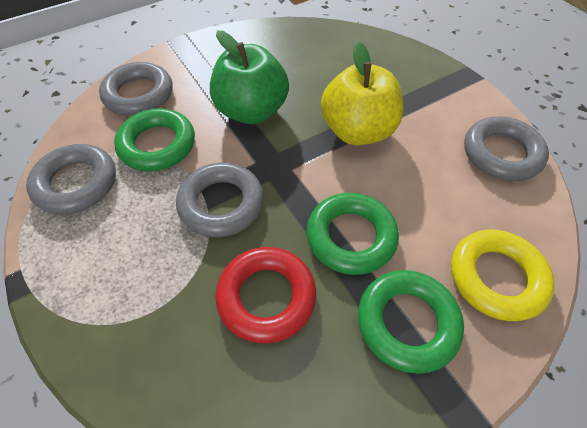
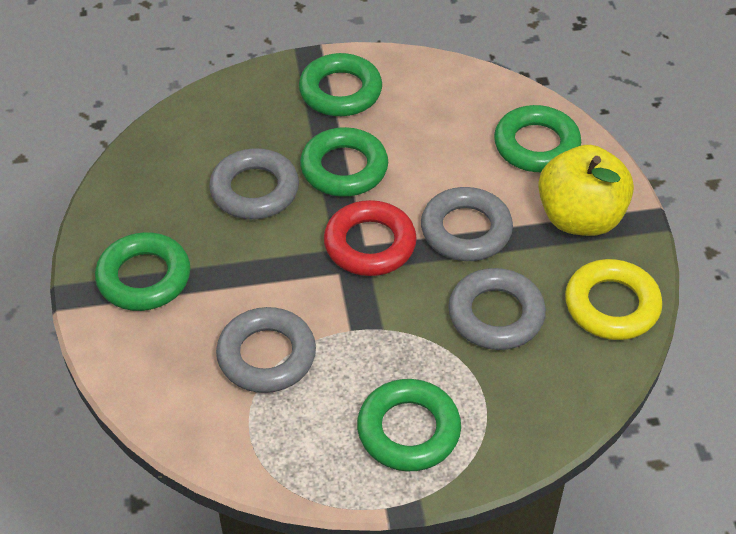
green apple: [210,30,289,124] = 1 -> none = 0
green ring: [114,108,195,171] [306,193,399,275] [358,270,464,374] = 3 -> [95,232,190,311] [299,53,382,116] [300,127,388,197] [357,379,461,471] [494,105,581,172] = 5

